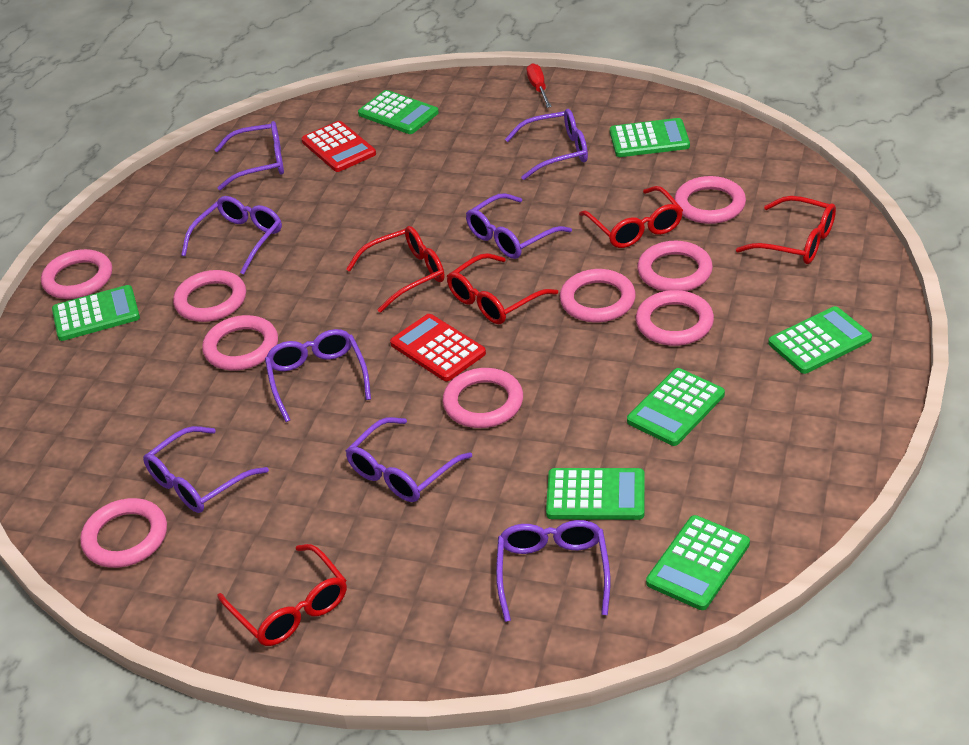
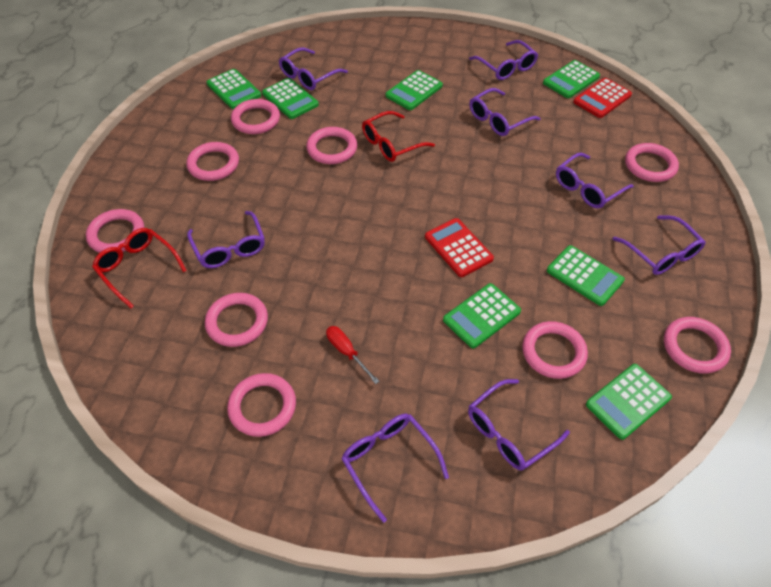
red glasses: [217,544,347,646] [346,226,445,313] [447,253,558,324] [579,186,683,248] [736,196,836,264] = 5 -> [92,228,187,308] [362,111,435,162] = 2

